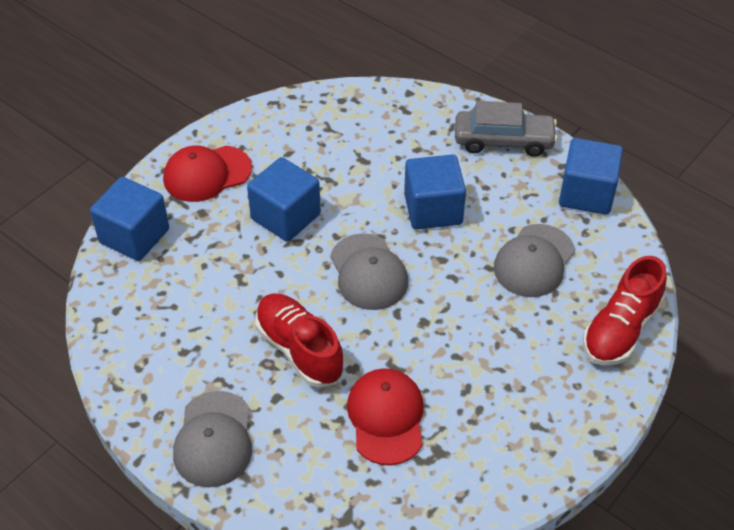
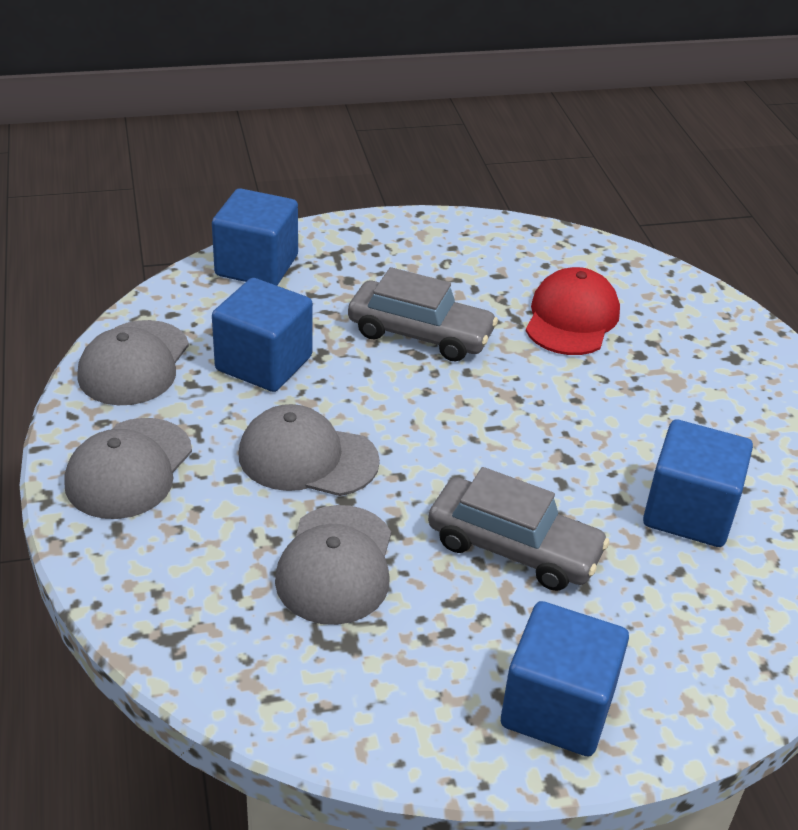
grey cap: [173,391,252,487] [330,234,408,310] [494,224,575,297] = 3 -> [64,418,192,519] [77,320,189,405] [239,404,380,496] [275,505,391,625] = 4
grey car: [455,101,558,157] = 1 -> [348,267,498,362] [428,467,610,591] = 2
red cap: [163,146,252,202] [347,368,424,465] = 2 -> [526,267,620,355] = 1
red shoe: [255,294,344,387] [583,256,667,366] = 2 -> none = 0

